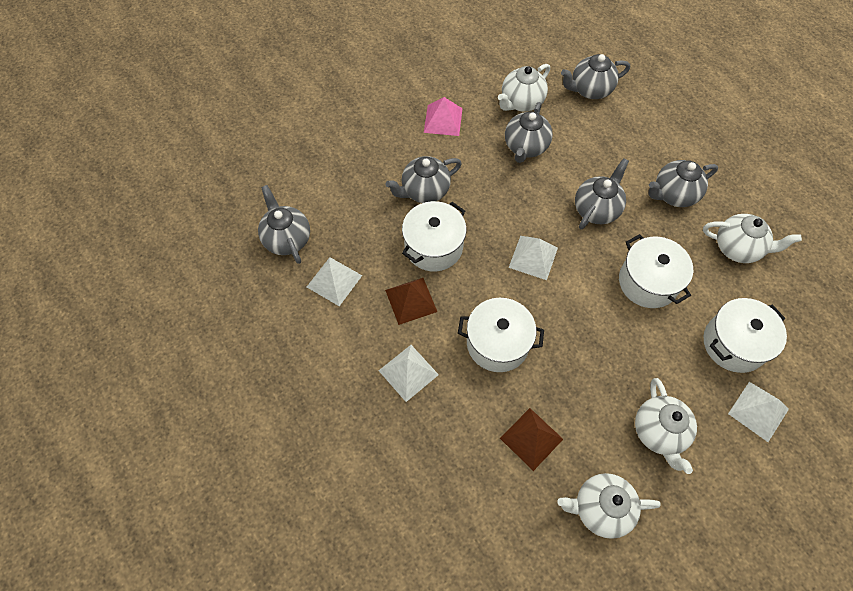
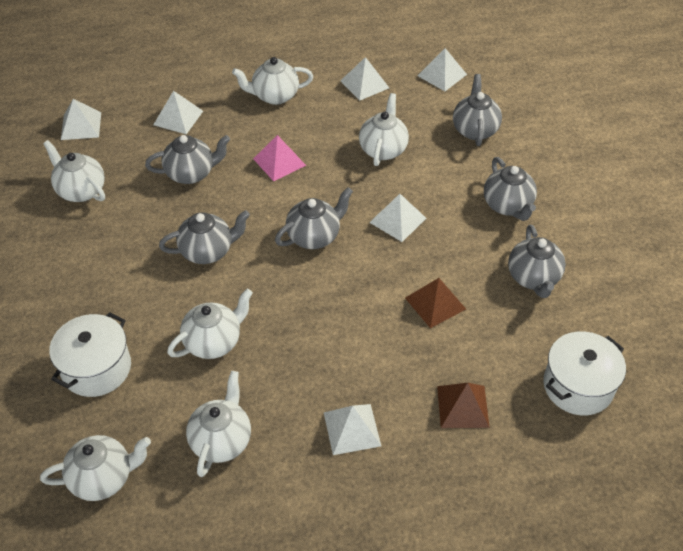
white pot: [402,201,467,271] [458,298,544,372] [619,234,693,308] [703,298,787,373] = 4 -> [49,312,131,397] [543,331,626,415] = 2
white pyramid: [307,257,362,306] [379,345,439,402] [509,236,558,280] [728,382,789,442] = 4 -> [61,99,101,140] [153,91,203,134] [324,404,381,455] [340,57,389,101] [369,194,426,242] [418,48,467,91] = 6
white teapot: [498,64,550,111] [557,473,661,539] [635,378,697,474] [703,214,802,263] = 4 -> [40,435,151,501] [43,140,105,202] [167,289,253,359] [186,371,251,477] [232,57,313,105] [359,93,409,166] = 6

